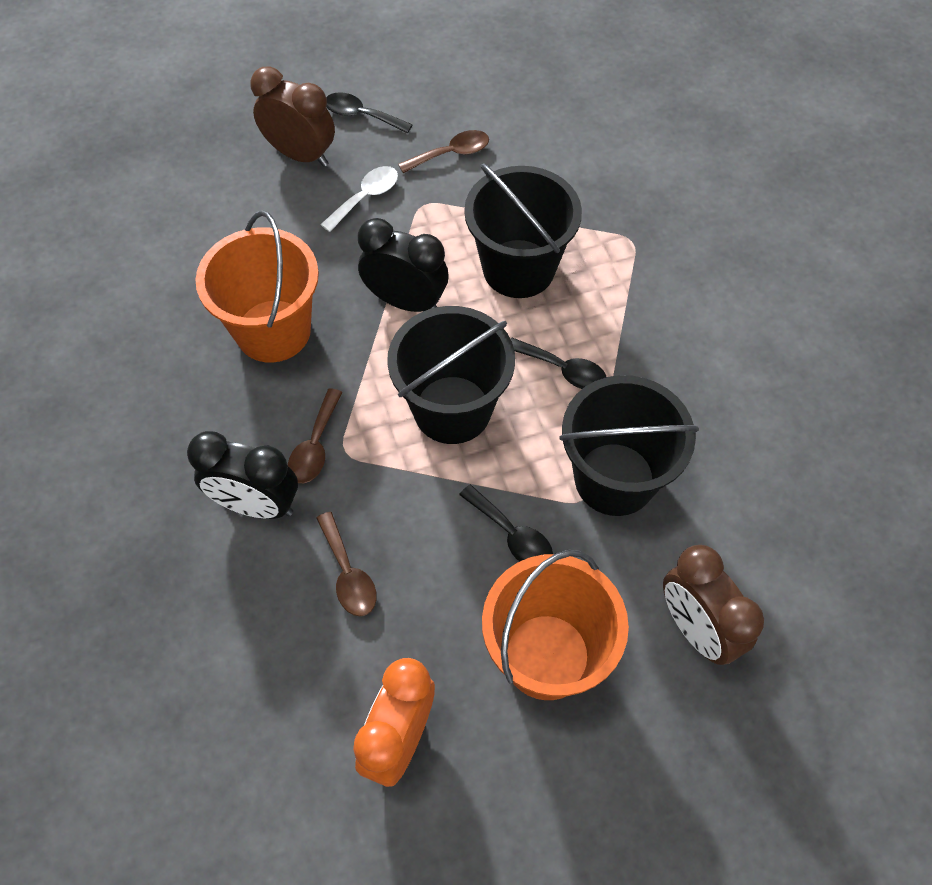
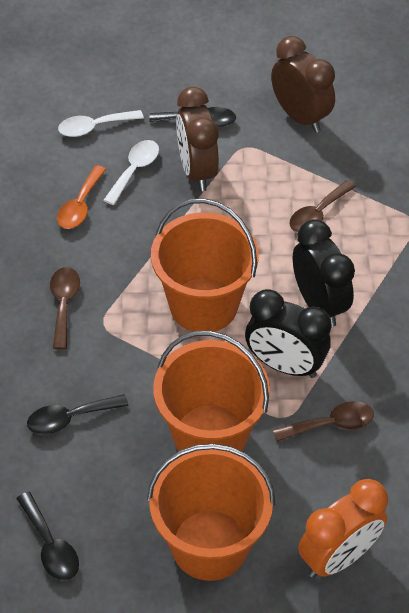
black bucket: [387,306,515,444] [464,163,582,298] [559,375,699,516] = 3 -> none = 0
orange bucket: [196,210,319,363] [482,550,629,700] = 2 -> [147,444,275,581] [151,198,259,332] [153,331,270,451] = 3
orange spoon: none = 0 -> [57,165,106,229] = 1
white spoon: [320,166,398,232] = 1 -> [58,110,144,137] [104,140,159,205] = 2

